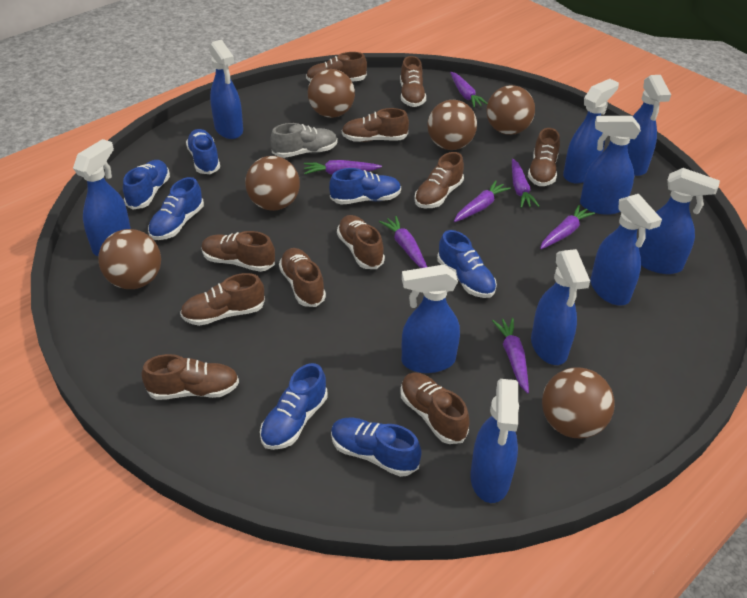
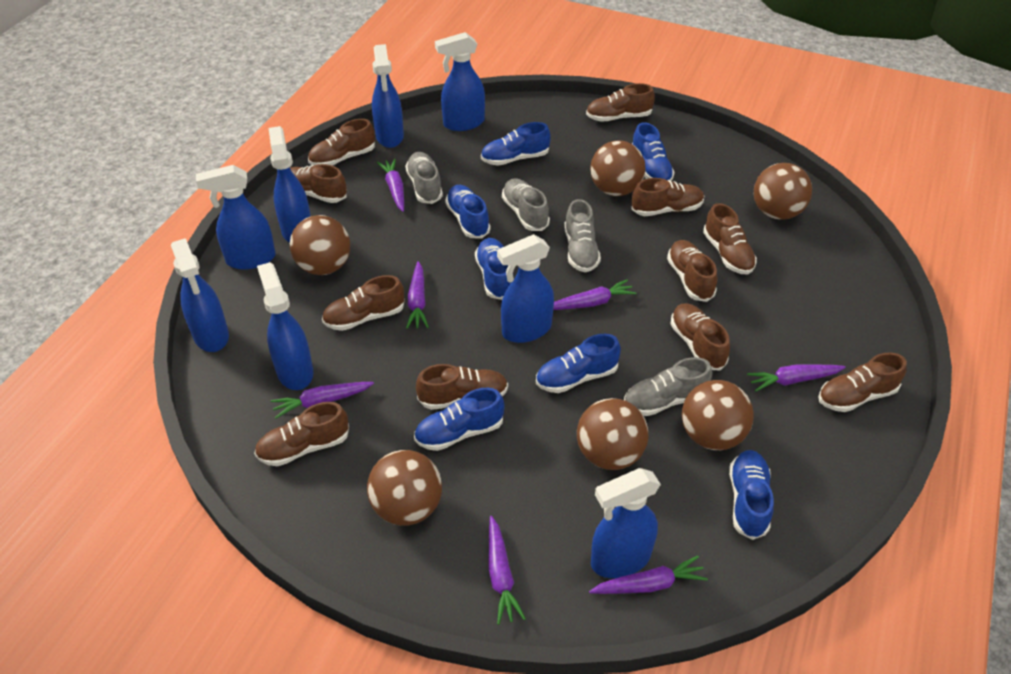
blue spray bottle: [73,139,131,256] [209,40,243,139] [402,265,460,373] [470,379,519,503] [531,249,590,365] [563,79,619,183] [580,116,641,215] [591,194,662,305] [628,75,671,176] [639,168,720,274] = 10 -> [171,238,229,352] [196,165,276,270] [257,262,313,390] [268,126,311,243] [372,44,404,148] [435,32,485,131] [497,234,554,343] [591,468,661,578] = 8
grey shoe: [270,123,338,158] = 1 -> [405,152,443,204] [502,178,550,231] [564,199,601,272] [624,357,712,416] = 4

